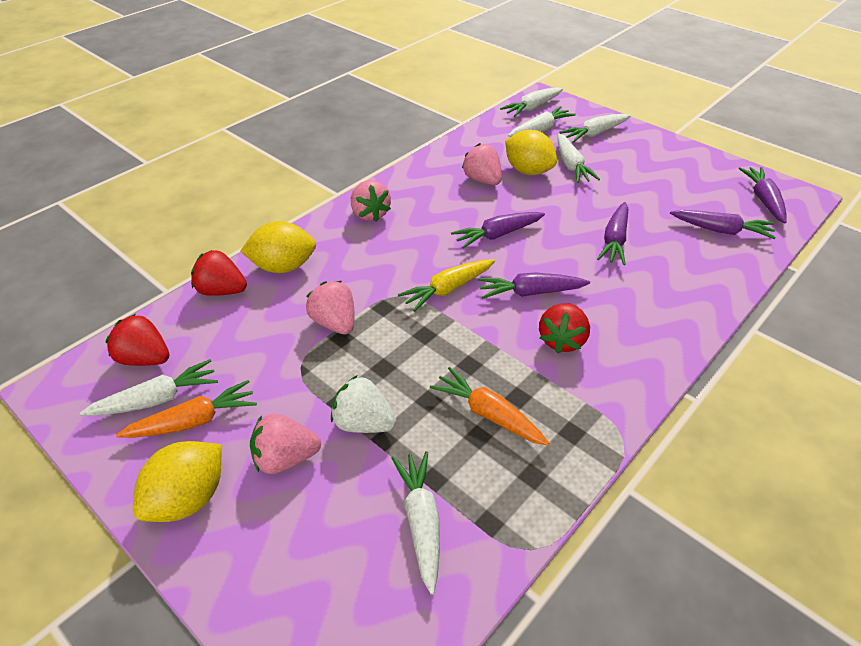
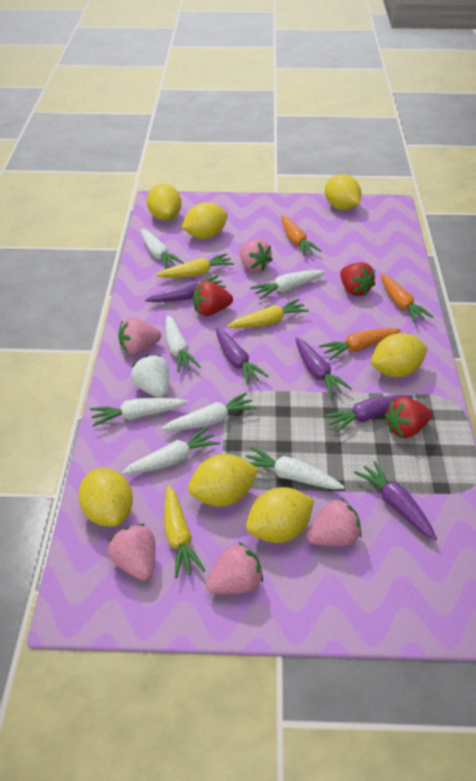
orange carrot: [116,380,257,438] [430,367,549,446] = 2 -> [281,215,321,256] [319,328,401,360] [380,273,434,323] = 3
pink strawberry: [250,414,321,474] [306,281,355,335] [351,180,391,222] [462,143,502,185] = 4 -> [108,524,156,581] [118,318,161,355] [206,542,263,594] [240,239,273,272] [307,498,362,546] = 5
white carrot: [80,359,218,416] [391,451,440,595] [500,87,563,117] [508,106,576,137] [558,134,600,183] [559,114,631,143] = 6 -> [90,398,188,426] [121,427,220,474] [141,229,184,269] [162,392,257,431] [165,315,201,373] [246,447,344,489] [250,270,325,299] = 7
yellow carrot: [398,259,495,312] = 1 -> [156,253,234,278] [164,485,205,578] [227,299,309,328] = 3
yellow lemon: [133,441,222,522] [240,221,316,273] [505,130,557,175] = 3 -> [78,468,133,527] [147,184,181,221] [182,202,228,239] [188,454,258,507] [246,487,314,543] [325,174,361,210] [371,333,428,377] = 7

